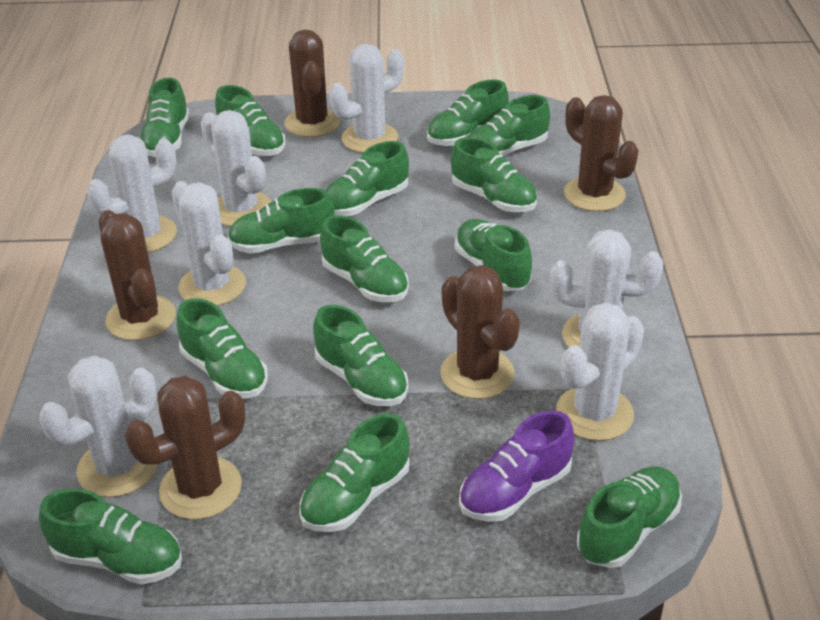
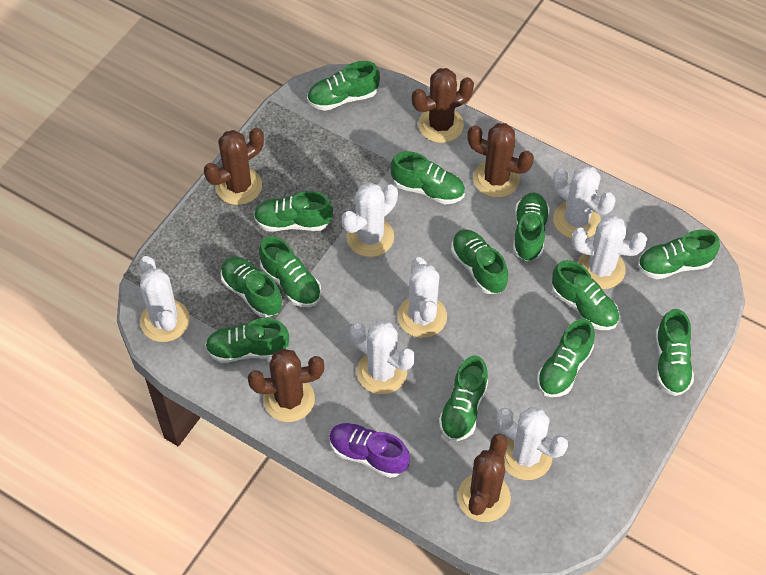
green shoe: [39,488,182,585] [140,78,189,157] [177,298,268,399] [215,85,286,156] [227,188,335,254] [299,413,410,532] [313,305,408,406] [320,215,409,302] [326,141,409,216] [427,79,509,146] [451,137,537,212] [455,219,532,291] [468,95,550,156] [577,466,682,568] = 14 -> [205,318,289,363] [221,257,282,318] [254,191,333,232] [259,236,321,307] [307,61,380,111] [390,151,465,204] [439,355,488,441] [451,229,508,294] [513,192,550,261] [537,319,595,397] [552,260,619,330] [638,229,720,279] [656,309,694,396] = 13

